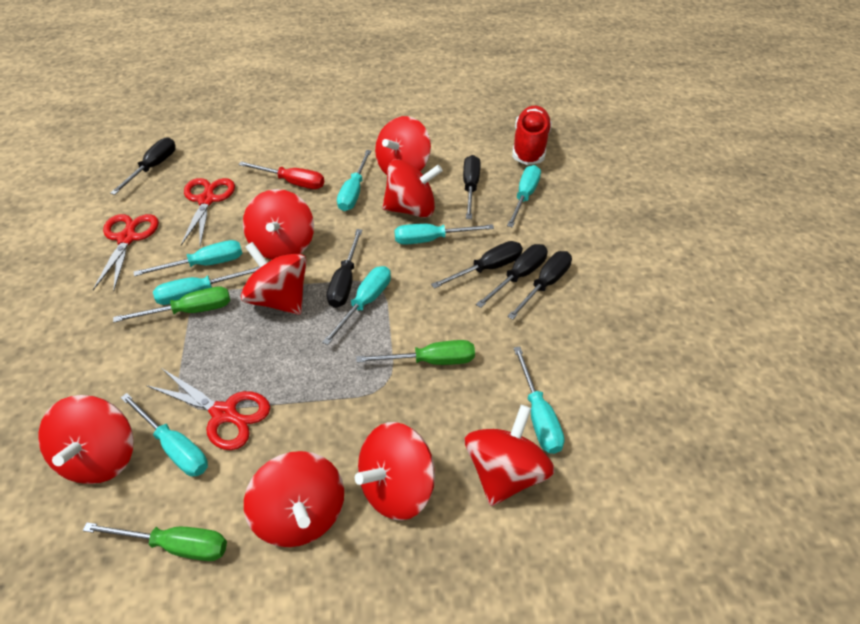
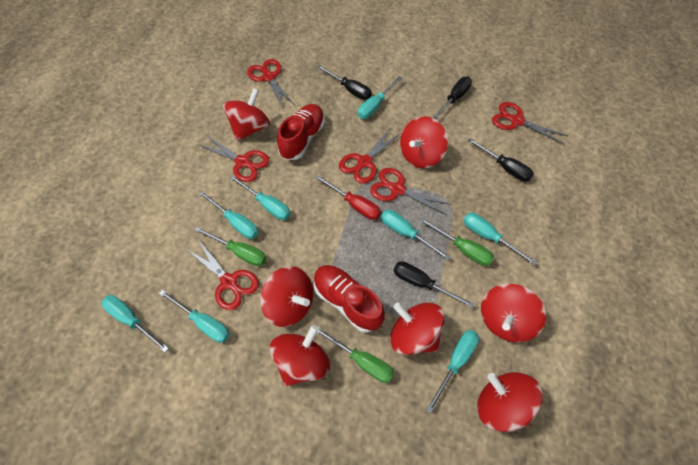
black screwdriver: [110,137,176,195] [327,229,363,308] [431,241,523,289] [463,155,481,219] [476,244,548,308] [507,251,572,320] = 6 -> [317,65,372,100] [394,261,474,308] [433,77,472,119] [467,138,534,182] = 4
red scissors: [93,214,159,291] [146,369,270,450] [181,178,235,246] = 3 -> [188,238,259,310] [198,135,270,182] [247,59,294,108] [339,127,402,184] [370,168,452,215] [492,102,568,144] = 6
red shoe: [512,106,552,165] = 1 -> [277,104,325,160] [313,265,385,333] = 2
red spinning top: [38,395,134,484] [241,242,307,315] [243,189,314,260] [244,451,344,547] [355,422,435,521] [375,116,431,175] [382,159,443,218] [464,405,555,506] = 8 -> [223,88,270,141] [260,266,313,327] [270,325,330,386] [390,303,445,355] [400,116,448,168] [477,372,543,432] [481,284,546,342] = 7

